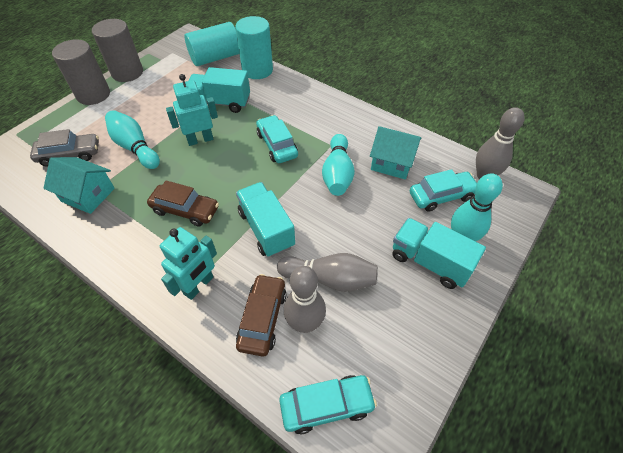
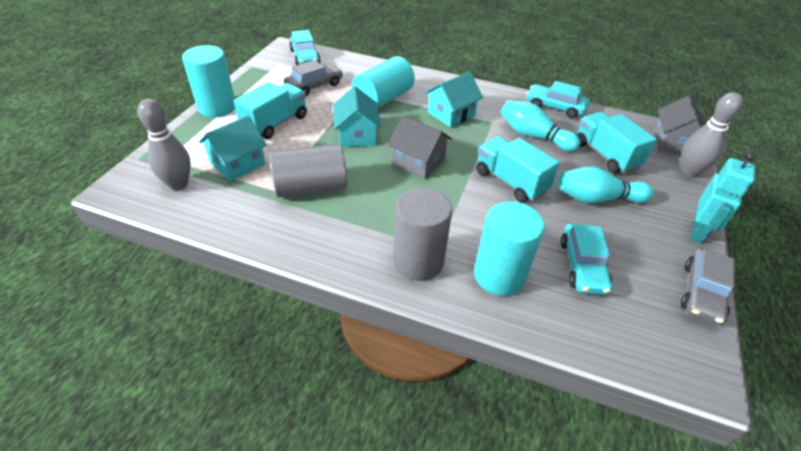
brown car: [147,180,219,227] [236,274,286,357] = 2 -> none = 0
grey bowling pin: [277,253,378,292] [284,266,326,333] [476,107,525,179] = 3 -> [137,98,191,191] [681,92,743,177] = 2
grey car: [30,129,99,166] = 1 -> [284,60,343,96] [681,249,735,325] = 2
grey house: none = 0 -> [388,116,452,179] [653,96,706,154] = 2
turquoise bowling pin: [105,110,160,169] [322,134,355,196] [451,173,503,241] = 3 -> [501,100,581,151] [558,167,654,203] = 2
turquoise cylinder: [184,22,239,66] [235,16,273,79] = 2 -> [182,45,235,117] [352,56,415,108] [474,201,545,296] = 3
turquoise house: [43,157,115,214] [370,126,422,180] = 2 -> [199,116,267,181] [333,86,381,147] [425,72,483,128] = 3
turquoise robot: [160,227,217,300] [166,74,218,146] = 2 -> [691,152,755,244] = 1

